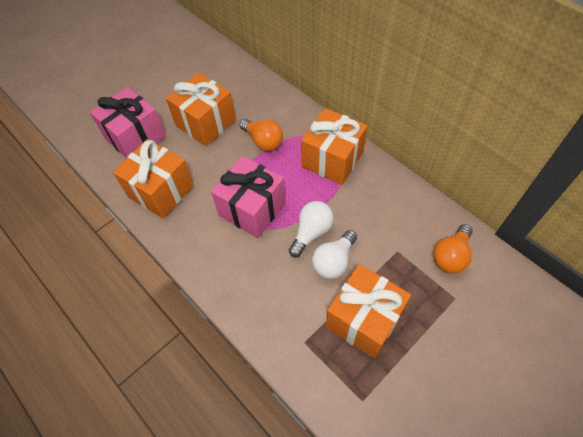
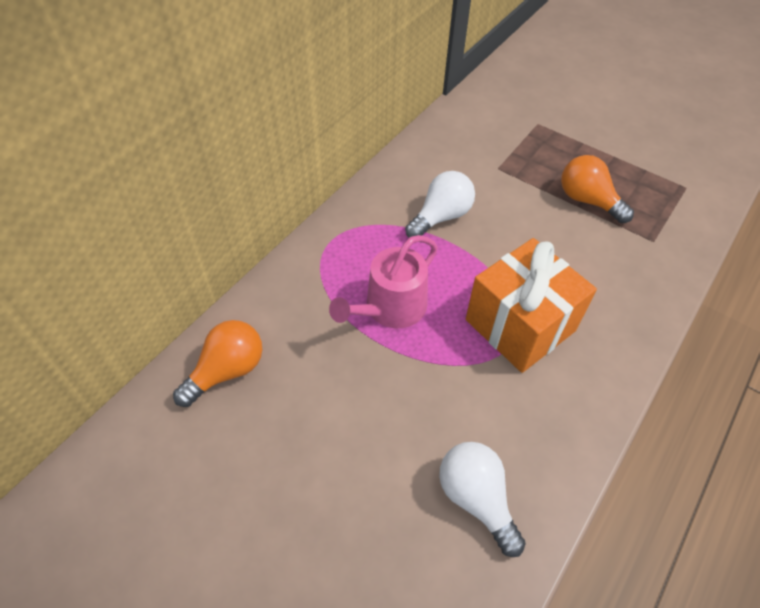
orange gift: [113,139,194,219] [166,73,236,146] [301,108,367,185] [326,264,411,359] = 4 -> [466,238,597,373] = 1
pink gift: [90,87,166,158] [211,156,286,238] = 2 -> none = 0
pink watering can: none = 0 -> [329,235,438,328] = 1

